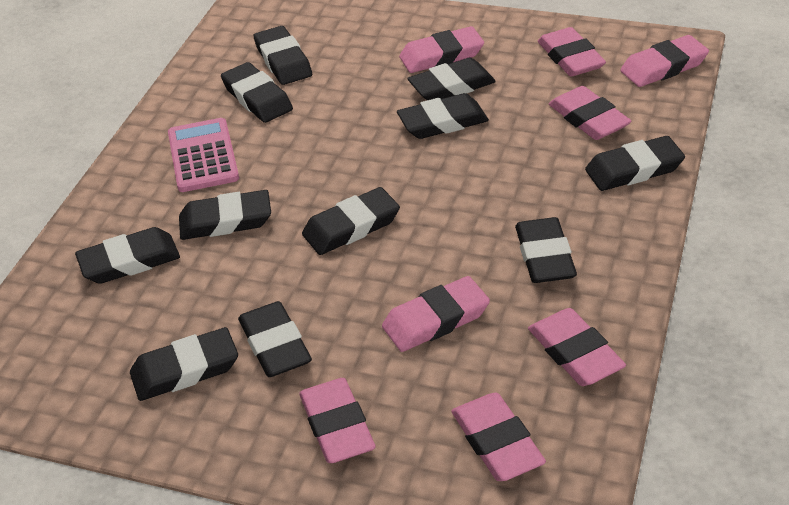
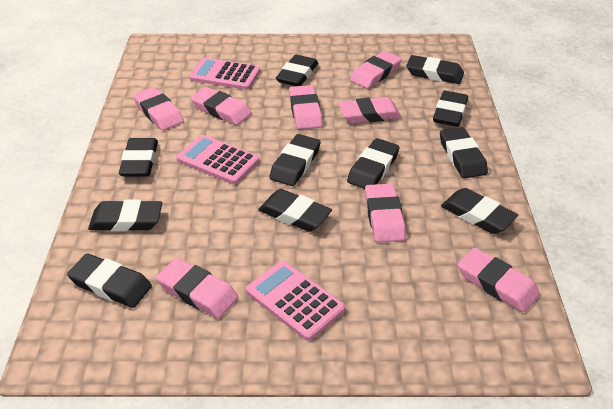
pink calculator: [168,118,239,192] = 1 -> [176,135,259,184] [189,58,260,90] [246,261,345,341] = 3

